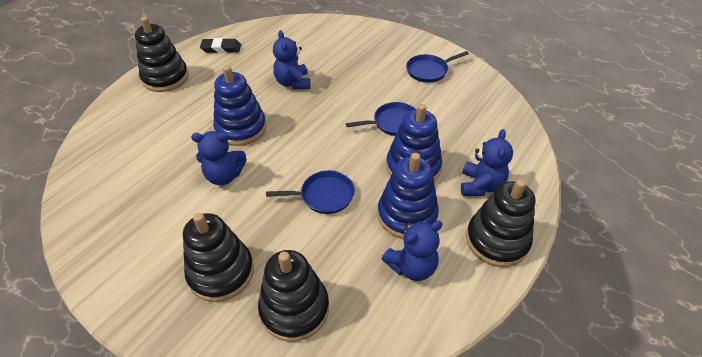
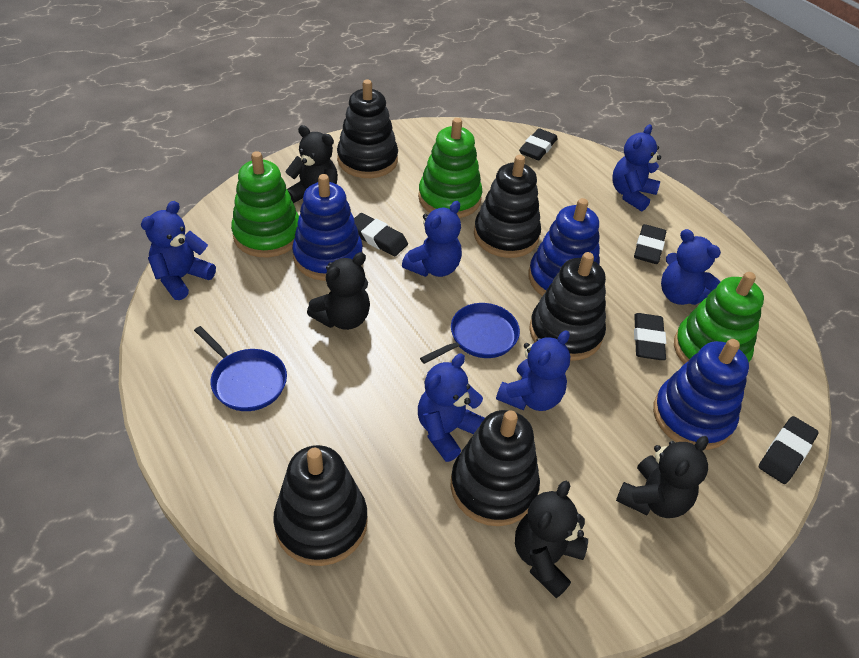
black eraser: [200,38,241,53] = 1 -> [354,213,408,256] [519,128,558,160] [634,224,666,264] [634,313,666,360] [759,416,819,484] = 5
black stacking toy: [135,17,189,92] [183,213,254,302] [258,250,329,342] [466,179,535,267] = 4 -> [273,445,368,566] [337,79,398,178] [450,410,540,526] [474,155,541,258] [529,252,606,361] = 5
black teddy bear: none = 0 -> [285,125,338,203] [307,252,370,330] [515,481,588,598] [616,436,709,518] = 4
blue pan: [266,170,355,214] [346,102,416,136] [406,51,469,83] = 3 -> [194,326,287,411] [420,303,520,364] = 2
blue teddy bear: [191,131,247,185] [273,30,310,89] [382,221,443,281] [461,129,513,196] = 4 -> [141,201,216,300] [402,201,462,277] [418,353,485,462] [496,330,570,411] [612,124,661,211] [661,229,721,305] = 6
green stacking toy: none = 0 -> [231,151,299,257] [418,118,482,218] [674,272,764,364] = 3

